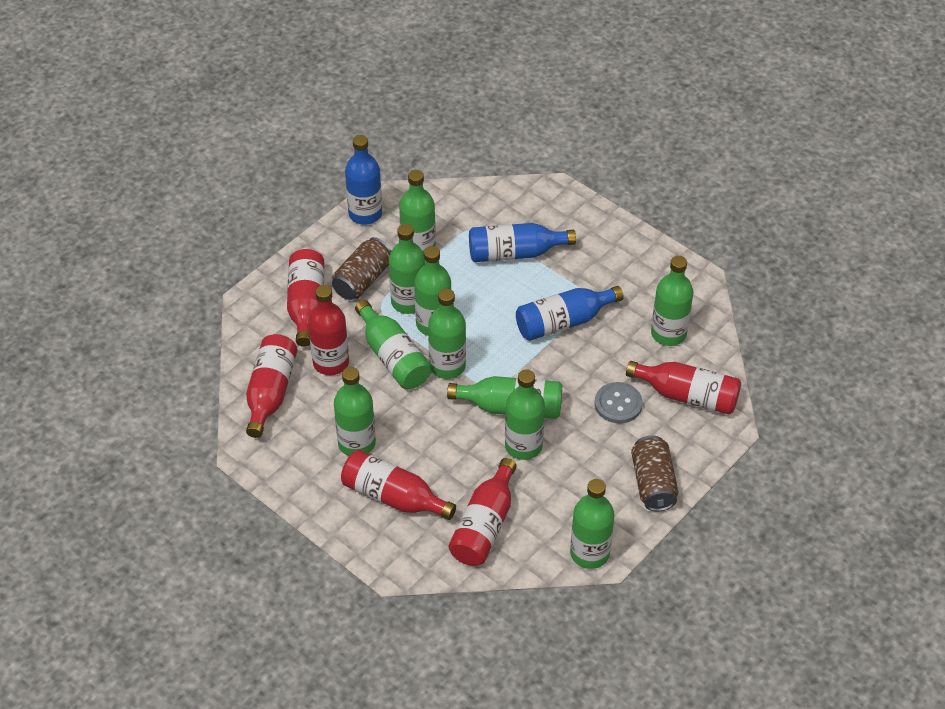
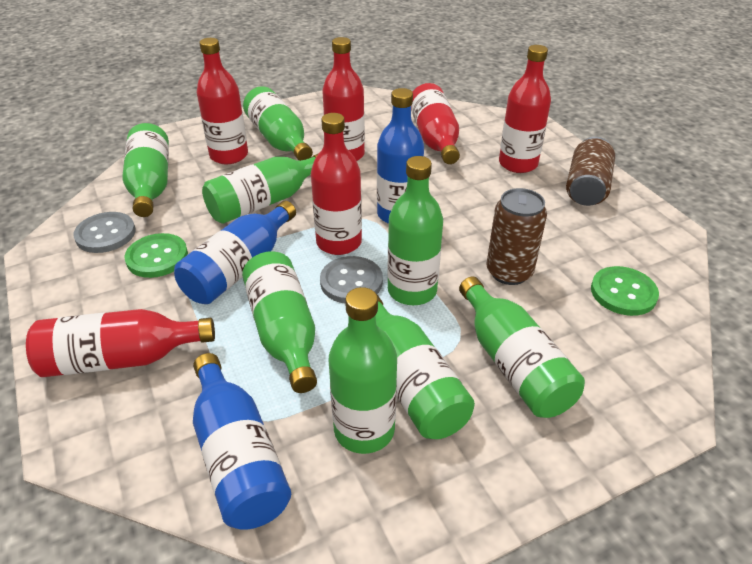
green bottle: [334,367,376,456] [355,300,431,389] [389,224,425,314] [399,170,436,254] [414,246,451,336] [428,288,466,379] [447,376,562,419] [505,369,545,460] [570,479,614,569] [651,256,693,346] = 10 -> [122,123,169,217] [202,153,319,224] [242,251,317,393] [243,86,313,161] [329,287,397,454] [376,294,475,439] [387,156,443,305] [459,276,585,418] = 8
green button: none = 0 -> [124,233,188,278] [591,266,659,316] = 2
grey button: [595,382,643,423] = 1 -> [73,212,135,253] [320,256,383,303] = 2

